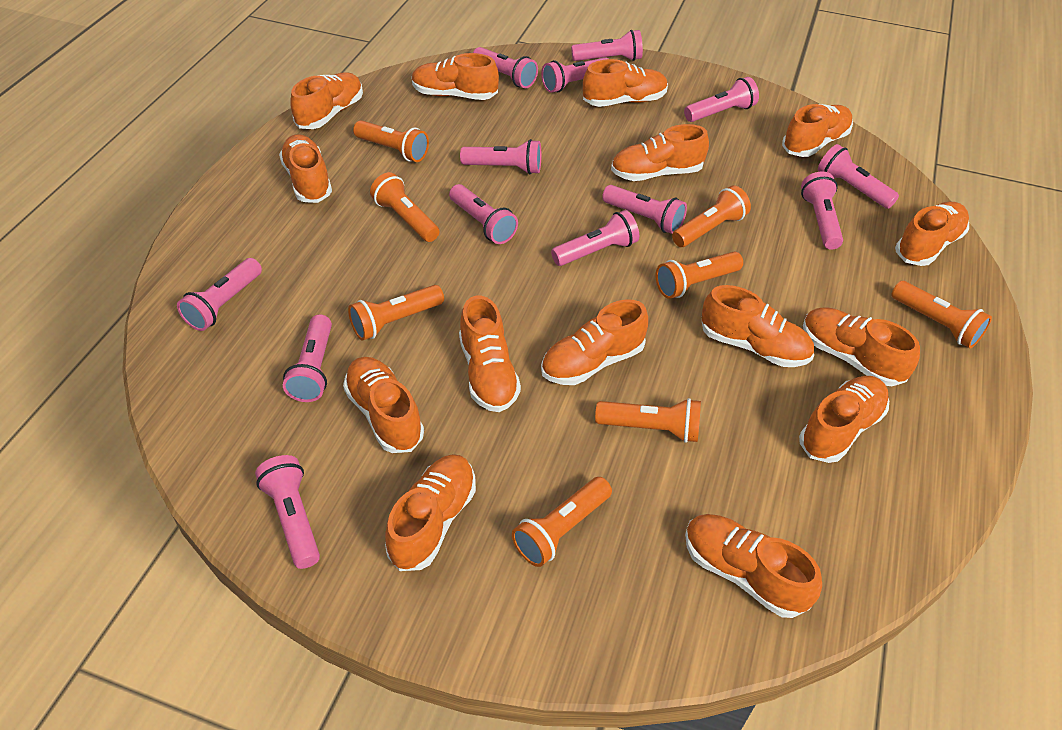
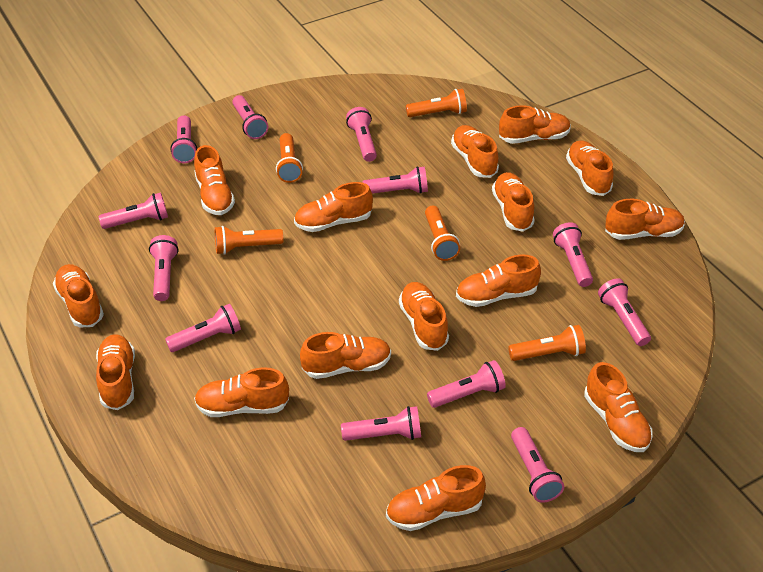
orange flashlight: [348,285,444,341] [353,120,429,162] [370,172,440,242] [512,477,612,567] [595,398,701,443] [656,252,743,299] [672,185,751,247] [891,281,992,348] = 8 -> [215,226,283,255] [276,133,303,183] [406,89,467,117] [425,206,460,261] [508,325,586,361] = 5
pink flashlight: [177,258,262,331] [255,455,320,569] [283,314,332,402] [449,184,518,244] [460,139,541,174] [473,47,538,89] [541,57,608,93] [551,210,639,266] [571,30,643,61] [602,185,687,234] [684,77,759,122] [801,171,843,250] [818,144,899,209] = 13 -> [98,193,168,229] [149,235,179,301] [165,304,241,352] [170,115,197,163] [232,95,268,139] [341,406,421,441] [346,107,377,162] [363,166,428,194] [427,360,506,408] [511,427,564,503] [553,222,593,287] [598,278,651,346] = 12

